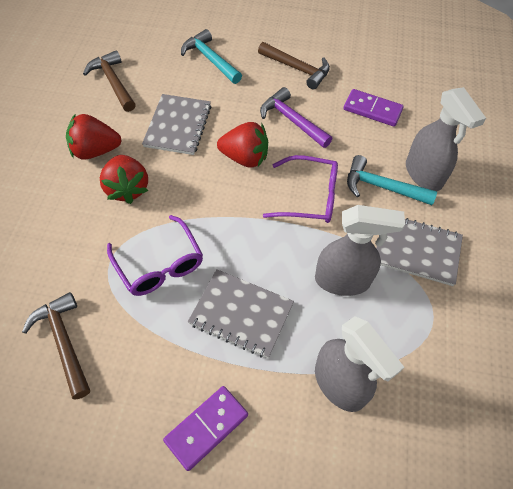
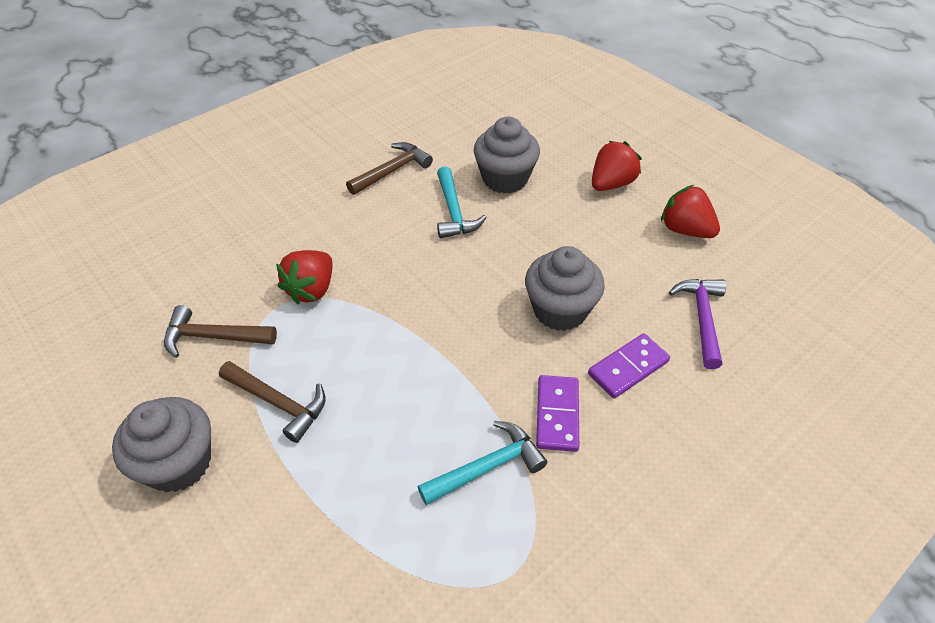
grey cupcake: none = 0 -> [112,397,211,492] [474,117,540,194] [525,246,605,331] = 3
grey notebook: [142,94,211,155] [188,269,294,358] [376,218,463,286] = 3 -> none = 0
grey spray bottle: [315,205,405,296] [315,316,404,412] [406,87,486,191] = 3 -> none = 0
purple glasses: [107,215,203,296] [263,155,338,223] = 2 -> none = 0

